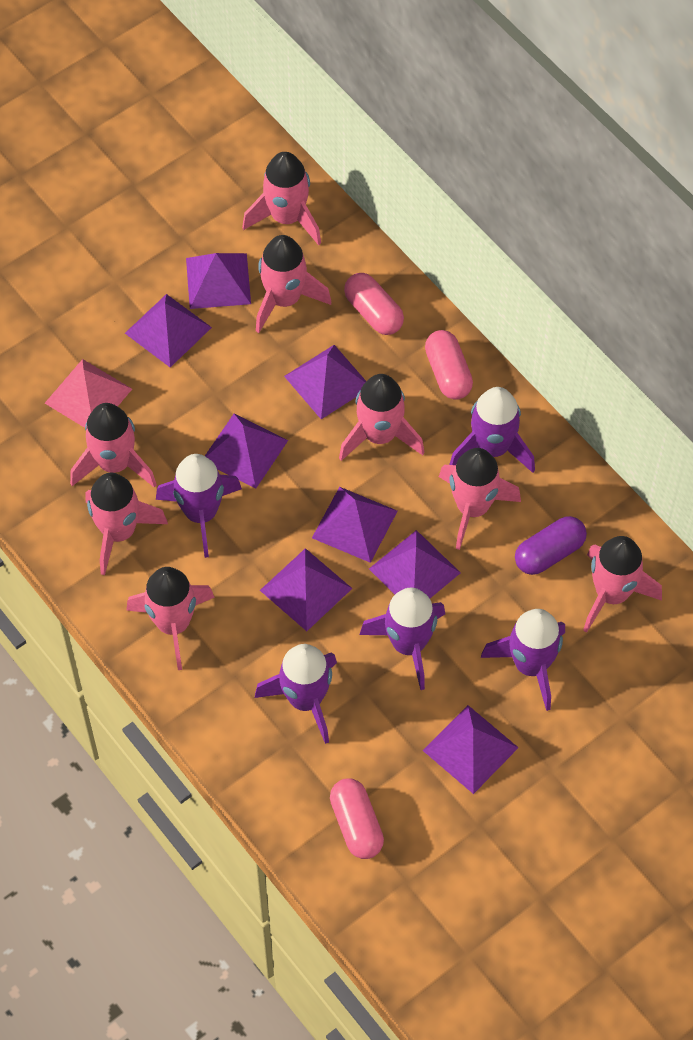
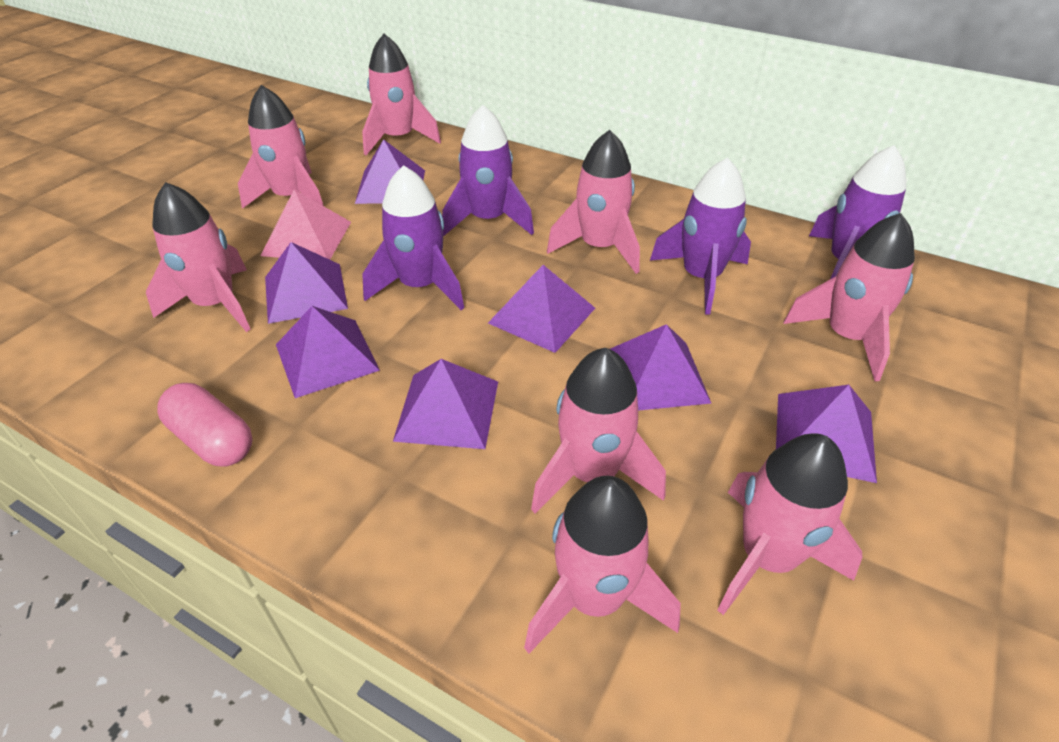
pink capsule: [330,778,384,859] [344,273,404,335] [425,330,473,400] = 3 -> [157,383,252,466] = 1
purple capsule: [515,516,587,575] = 1 -> none = 0
purple pyramid: [125,294,212,367] [186,253,251,309] [205,414,288,489] [260,548,353,631] [284,345,366,419] [312,487,397,563] [369,530,461,598] [423,705,519,794] = 8 -> [265,242,348,324] [276,306,380,398] [355,139,425,204] [393,359,498,449] [488,265,595,353] [610,324,711,411] [776,385,877,483] = 7
purple rocket: [156,454,242,558] [255,644,337,744] [359,587,445,690] [449,387,535,473] [481,609,565,711] = 5 -> [362,165,464,310] [442,105,534,236] [650,157,751,315] [809,145,906,279] = 4

